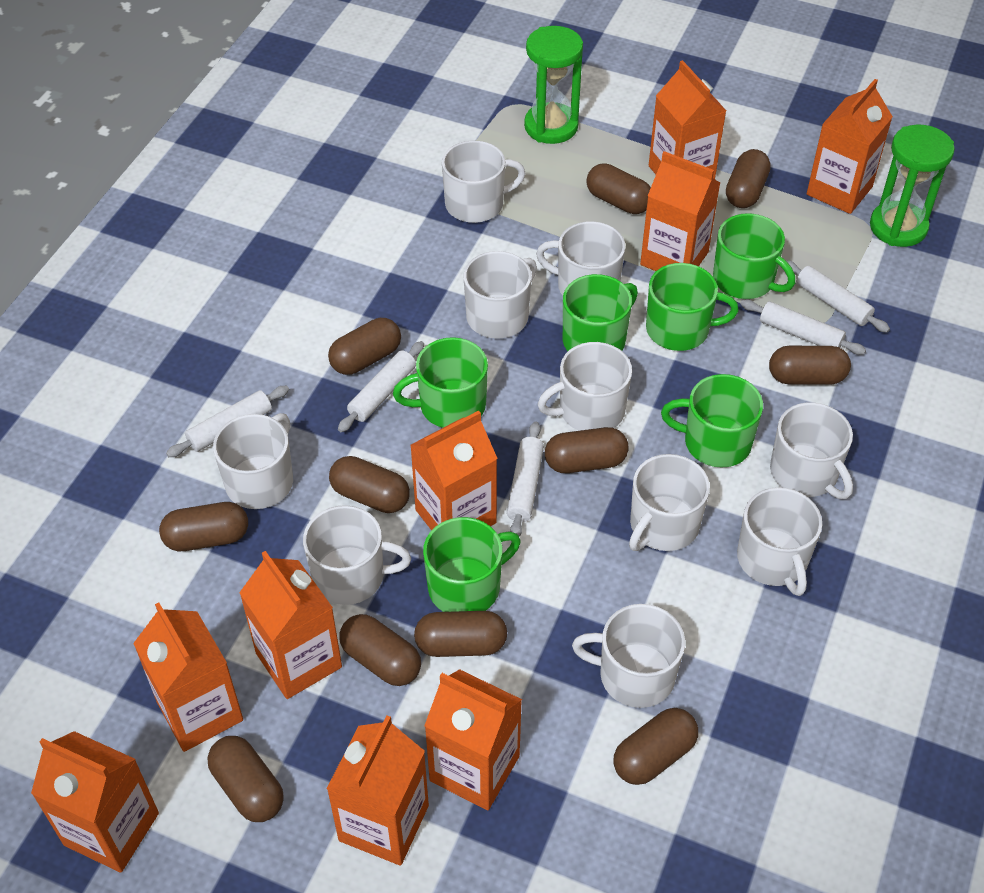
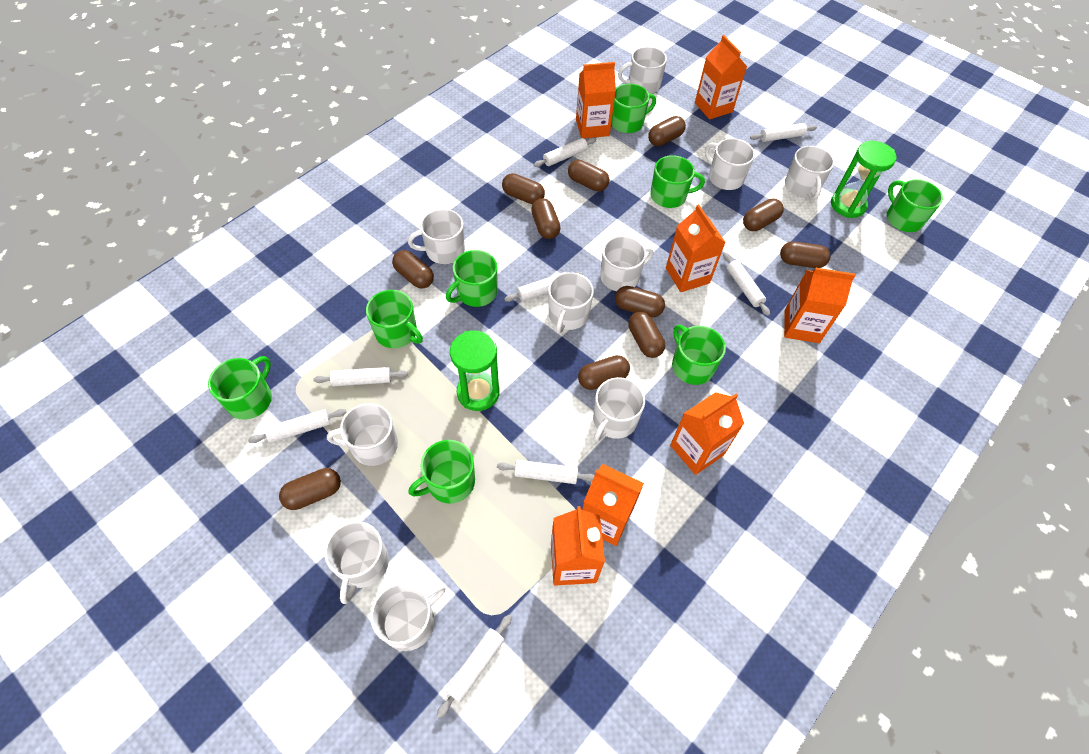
green mug: [393,337,488,428] [423,517,521,612] [563,274,638,351] [646,263,739,351] [661,374,763,467] [713,213,795,299] = 6 -> [208,356,272,420] [366,290,423,348] [408,440,475,504] [446,250,497,307] [611,84,656,133] [650,155,705,208] [672,325,726,385] [887,179,943,232] = 8
orange carton: [31,731,159,873] [133,603,243,752] [239,551,342,699] [327,716,429,866] [410,410,498,531] [424,669,522,810] [640,151,720,271] [649,60,726,179] [807,79,893,214] = 9 -> [551,506,605,586] [576,62,616,139] [582,464,644,546] [666,204,726,292] [670,392,744,475] [695,35,747,119] [784,268,856,343] = 7
white rolling pin: [166,386,289,457] [338,341,424,432] [507,421,544,536] [740,299,866,355] [786,260,890,332] = 5 -> [248,409,347,443] [313,367,408,386] [437,615,512,718] [497,460,595,484] [504,272,583,302] [534,137,596,167] [723,252,770,316] [750,123,817,142] = 8

